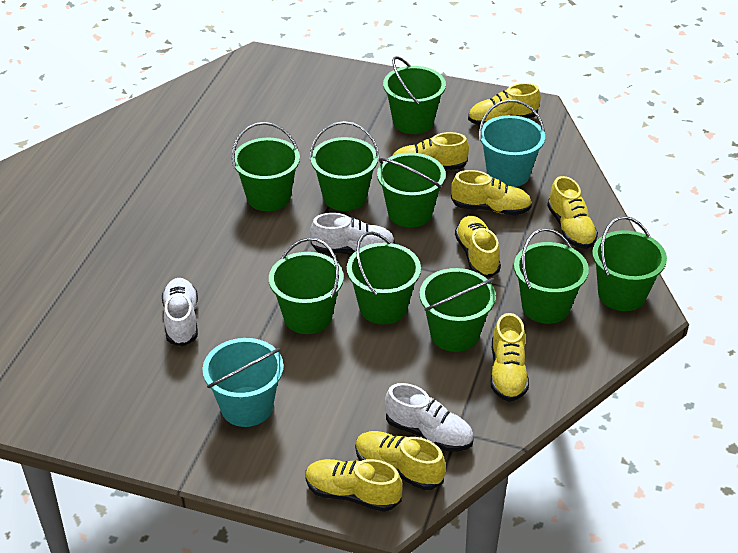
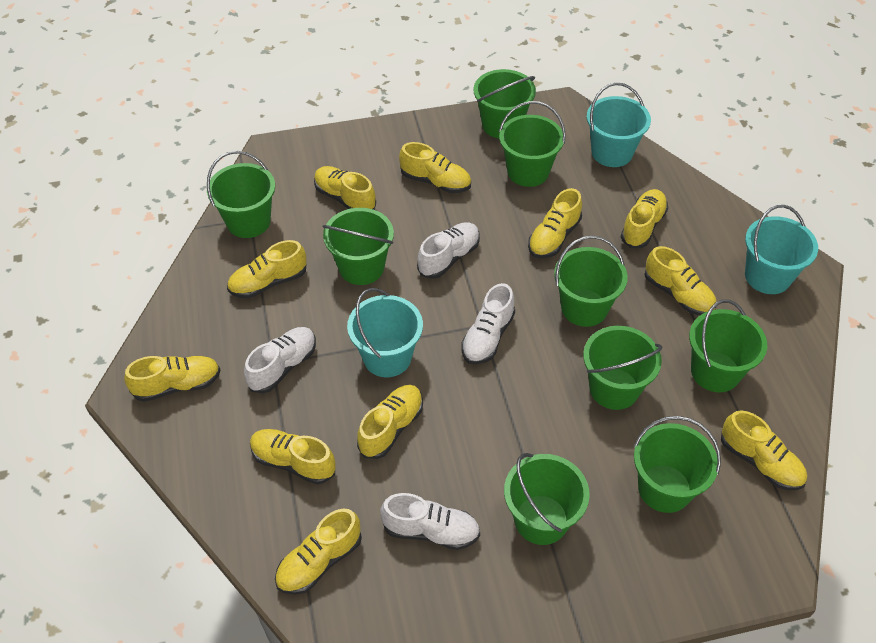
turquoise bucket: [203,338,284,427] [479,100,545,187] = 2 -> [347,288,423,377] [587,83,651,167] [745,205,818,294] = 3
white shoe: [162,278,198,347] [310,213,395,253] [385,383,474,452] = 3 -> [244,327,316,393] [380,493,480,550] [417,222,480,279] [461,283,515,364] = 4
yellow shoe: [306,459,403,512] [355,431,446,490] [392,132,469,170] [451,170,532,215] [455,216,501,278] [468,83,541,126] [491,313,529,402] [547,176,598,249] = 8 -> [124,356,221,402] [227,240,307,298] [250,429,336,484] [275,509,362,595] [314,166,376,210] [357,385,423,459] [399,142,471,193] [528,188,582,258] [621,189,668,248] [644,246,717,316] [721,410,807,490] = 11

